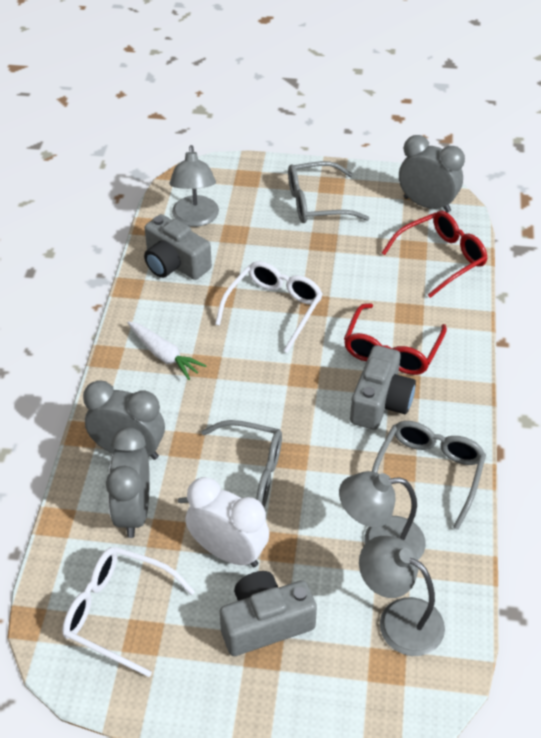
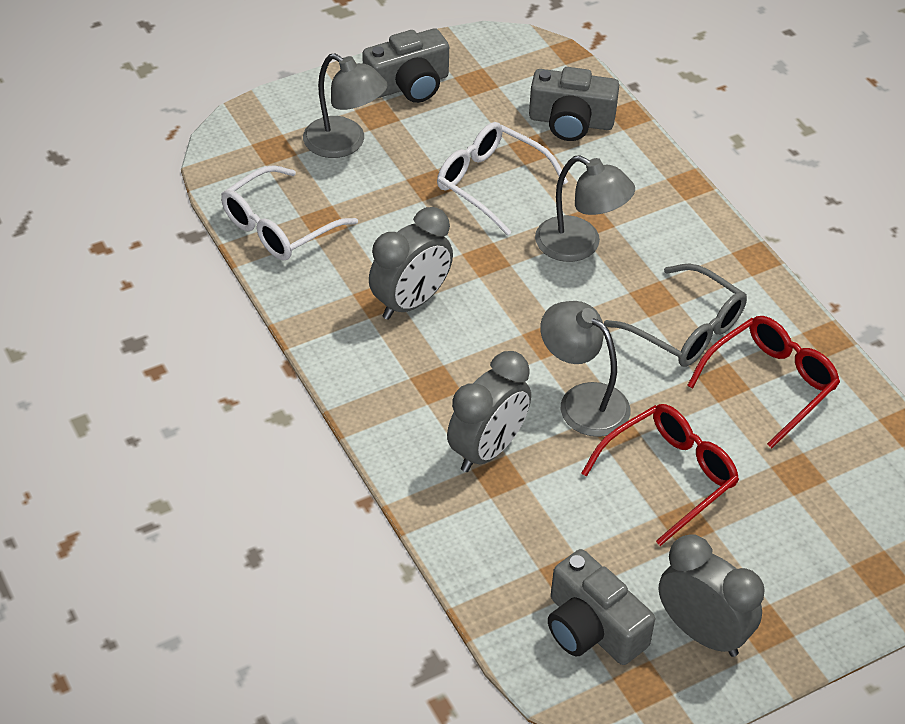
grey glasses: [178,420,282,507] [288,161,369,223] [372,421,486,530] = 3 -> [604,264,747,367] = 1
white carrot: [127,321,207,380] = 1 -> none = 0
white clock: [185,477,269,567] = 1 -> none = 0

